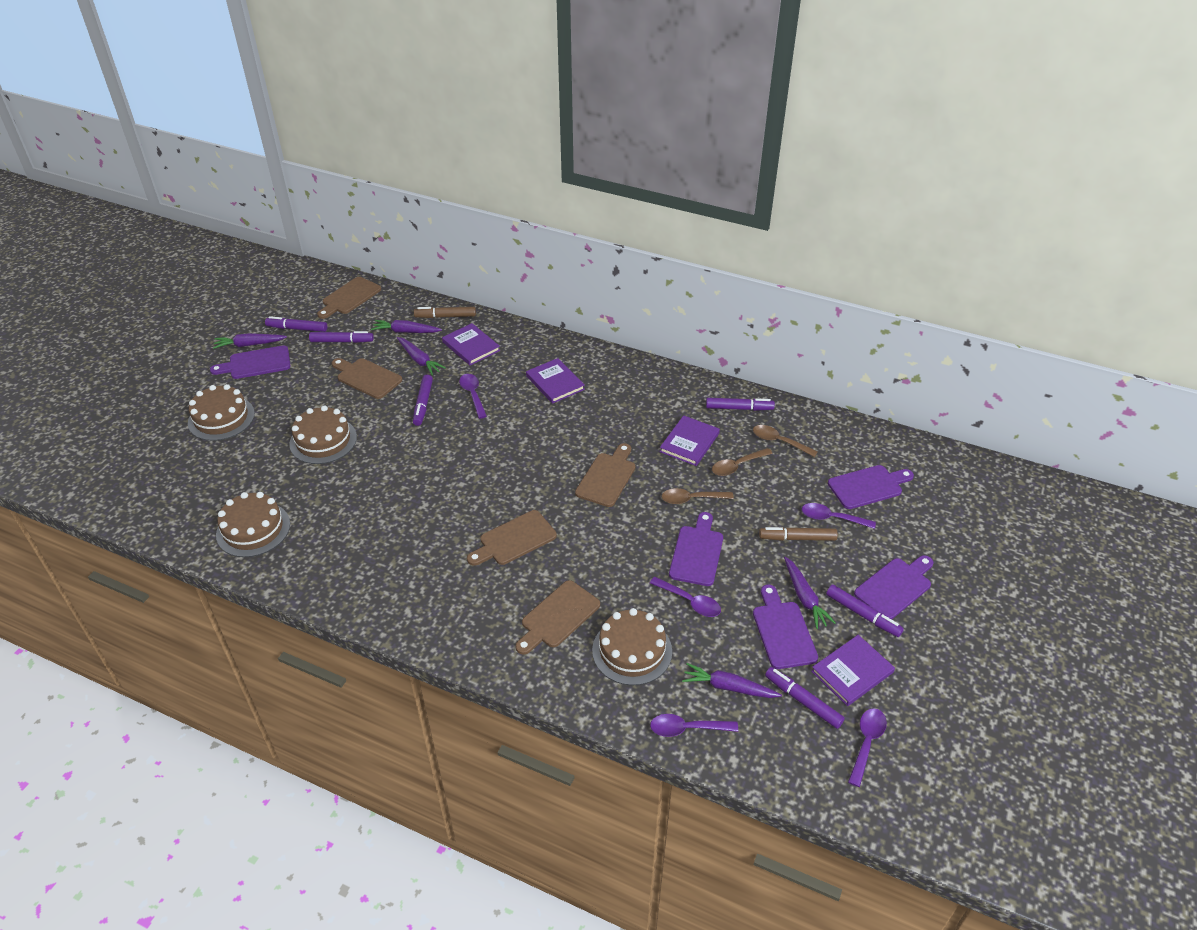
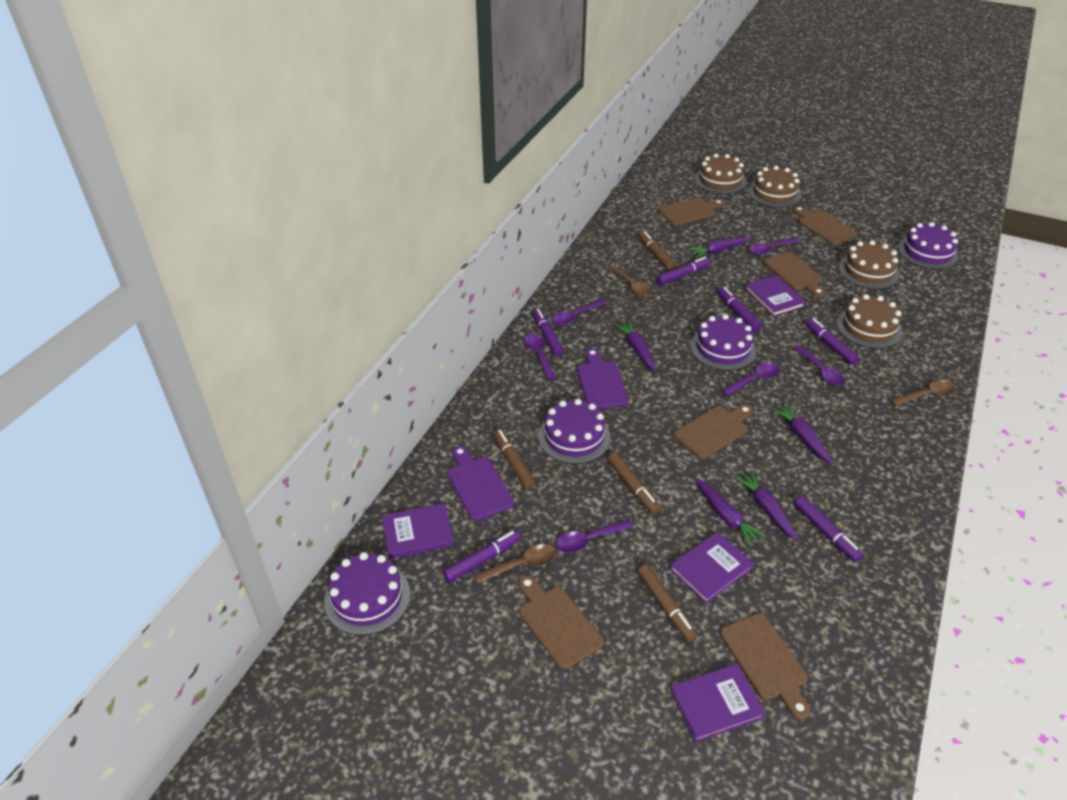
brown cutting board: [317,277,381,319] [332,358,402,399] [467,510,557,566] [515,580,600,655] [575,443,635,507] = 5 -> [519,576,604,669] [659,198,724,226] [674,405,753,459] [720,613,810,720] [763,252,825,298] [793,206,857,245] = 6
brown marker: [414,307,476,318] [759,527,838,541] = 2 -> [493,429,536,489] [607,452,660,514] [637,564,697,642] [639,231,675,270] = 4
purple cake: none = 0 -> [324,552,410,635] [538,399,611,464] [690,314,756,370] [898,222,958,269] = 4
purple cutting board: [210,345,290,379] [669,512,723,586] [753,585,818,669] [828,465,914,509] [854,555,933,619] = 5 -> [447,446,514,521] [577,348,628,409] = 2
purple spoon: [459,374,487,419] [650,577,721,617] [650,714,738,737] [802,503,876,529] [848,708,887,787] = 5 -> [524,333,556,380] [552,300,606,325] [556,520,633,553] [721,362,780,396] [749,238,800,255] [793,345,845,386] = 6

